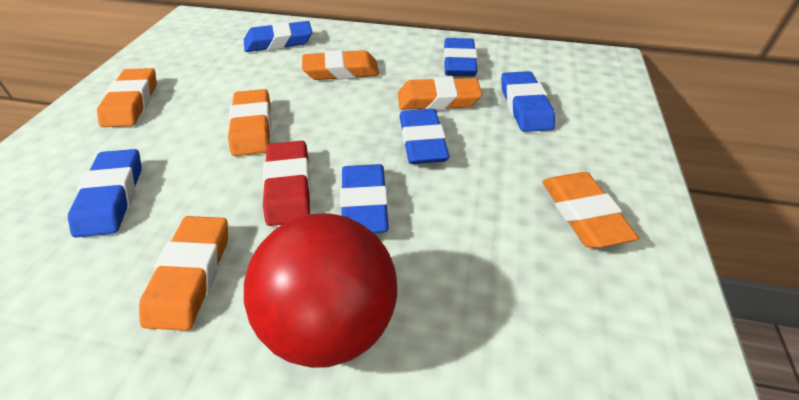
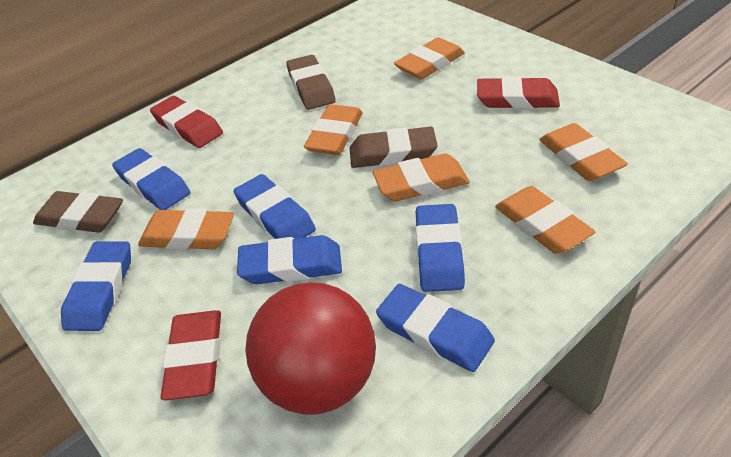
brown eraser: none = 0 -> [33,191,123,233] [286,55,336,110] [350,127,438,168] = 3
red eraser: [263,141,311,226] = 1 -> [150,96,223,148] [161,310,221,400] [477,76,560,109] = 3

